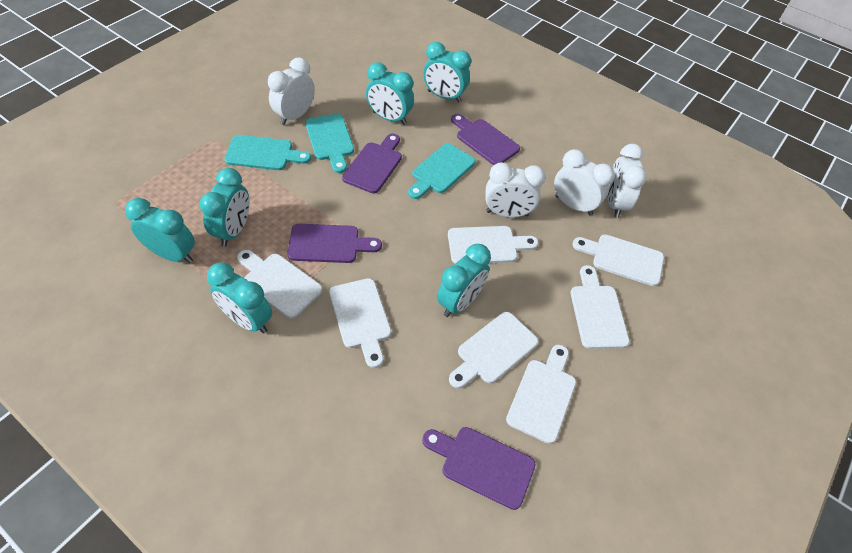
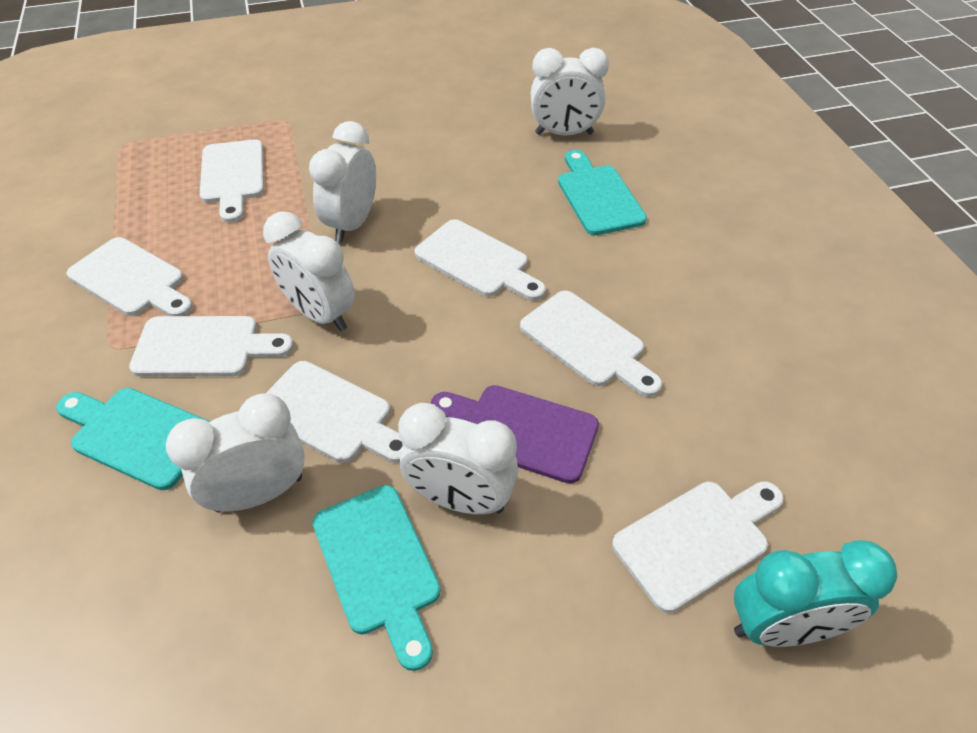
purple cutting board: [287,224,382,263] [342,134,402,193] [422,427,536,510] [451,114,520,165] = 4 -> [431,385,599,484] = 1
turquoise clock: [125,198,195,263] [199,168,249,247] [207,262,272,334] [366,62,414,125] [423,42,471,103] [437,244,491,317] = 6 -> [734,540,897,647] = 1
white clock: [268,57,315,125] [486,162,546,218] [554,149,615,215] [607,144,647,218] = 4 -> [166,393,305,513] [263,211,355,331] [309,121,376,243] [398,403,518,515] [531,48,609,136] = 5

